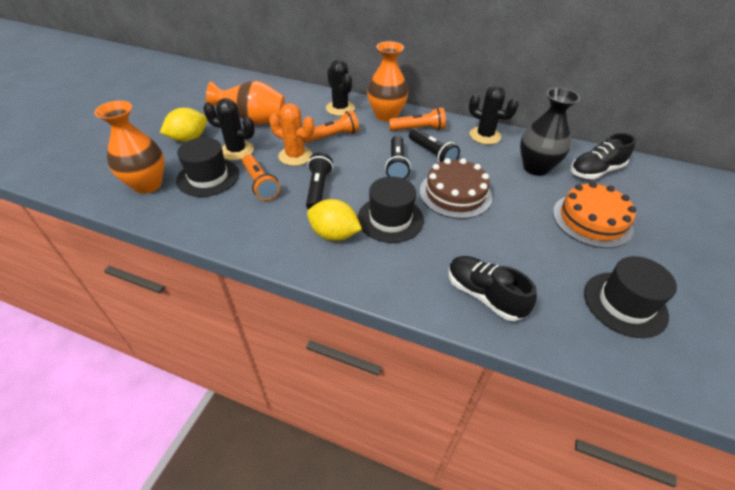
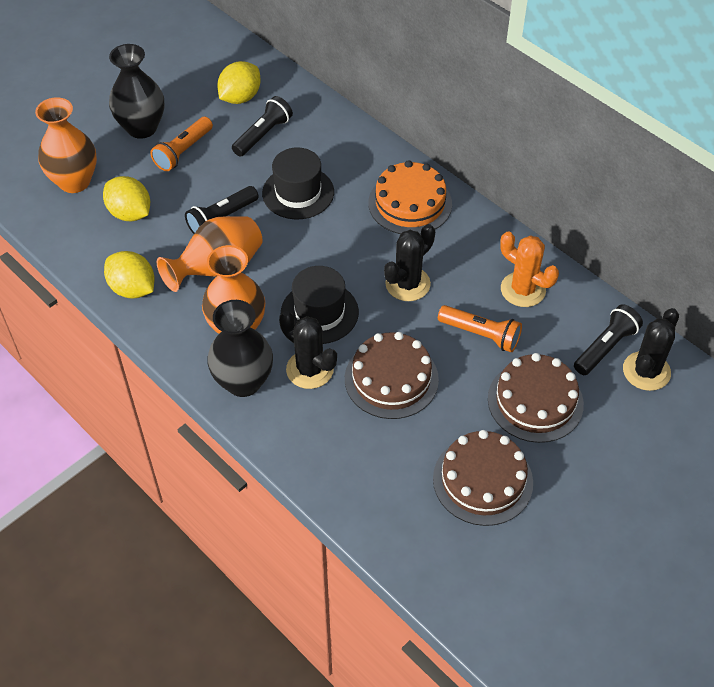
black hat: [176,137,239,197] [358,177,424,243] [584,256,677,338] = 3 -> [262,148,334,219] [281,266,359,344] = 2
black shoe: [449,256,537,321] [571,133,636,179] = 2 -> none = 0
black vase: [520,88,580,176] = 1 -> [109,44,164,139] [207,300,273,397] = 2
brown cake: [420,158,492,219] = 1 -> [345,332,439,419] [433,430,533,526] [488,353,584,443] = 3
orange flashlight: [242,154,280,201] [303,111,359,143] [389,107,446,131] = 3 -> [150,117,213,171] [438,305,522,352] = 2
yellow lemon: [160,108,207,142] [307,199,362,241] = 2 -> [103,176,150,221] [104,251,154,299] [217,61,261,104] = 3

